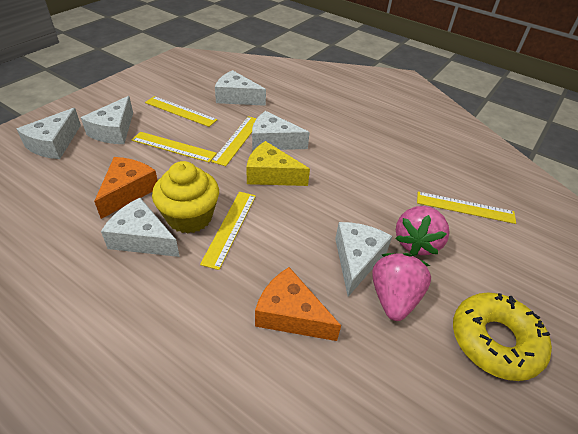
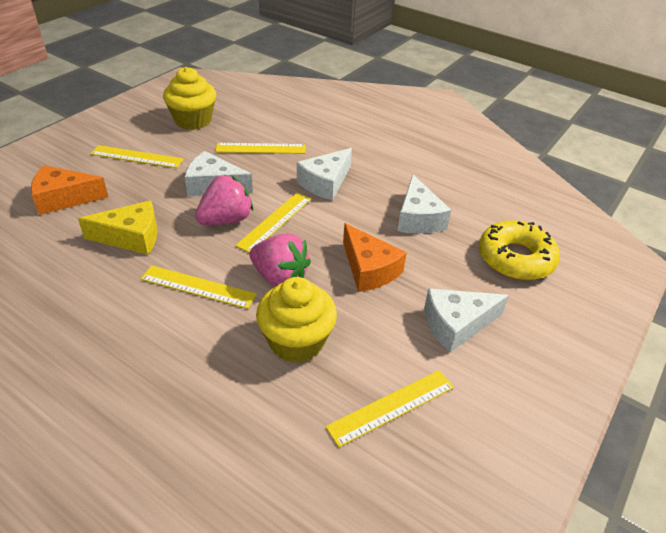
white cheese: [17,108,81,159] [81,96,133,144] [101,198,180,257] [215,70,266,106] [252,111,310,151] [335,222,392,297] = 6 -> [185,151,253,196] [297,148,352,201] [397,175,451,234] [424,288,509,352] = 4
yellow cupcake: [152,161,219,234] = 1 -> [163,67,216,130] [256,277,337,363] = 2

